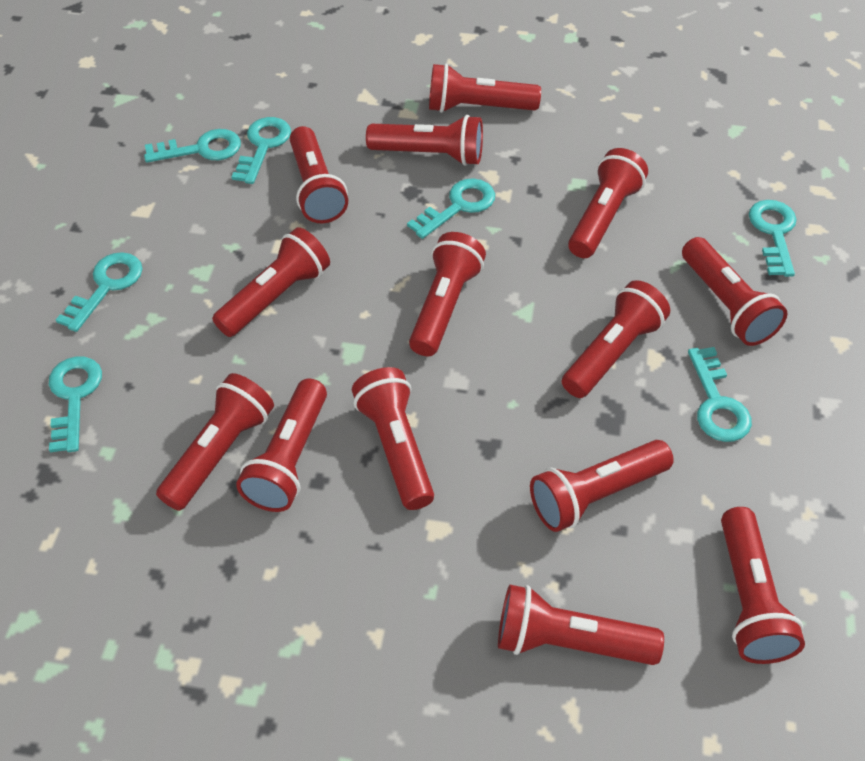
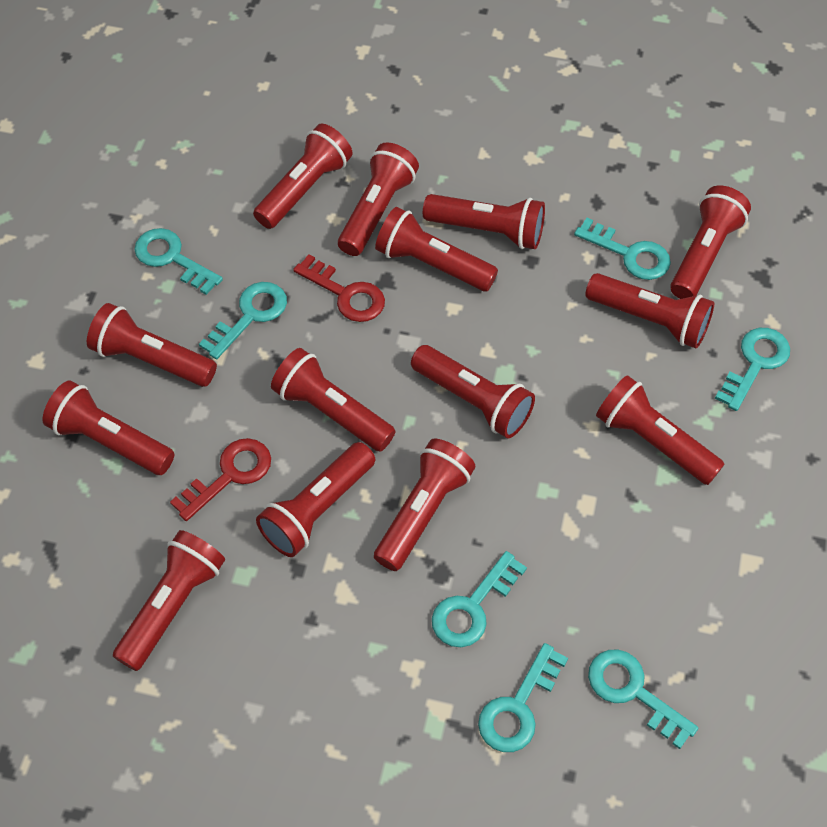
red key: none = 0 -> [170,438,271,521] [293,254,385,322] = 2

